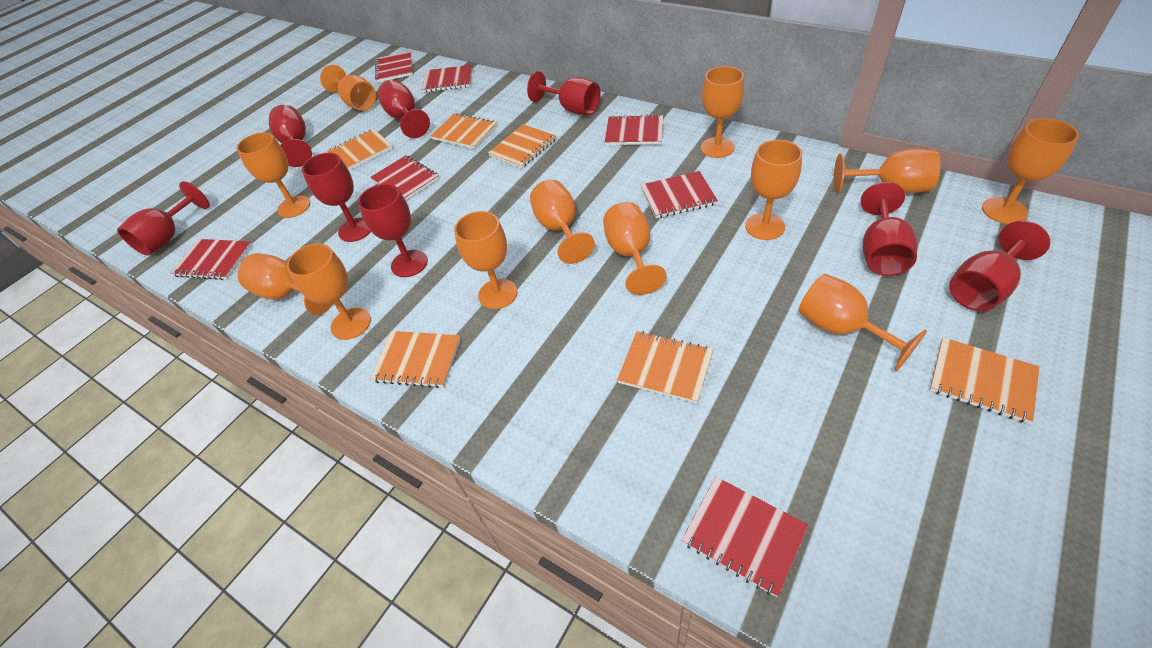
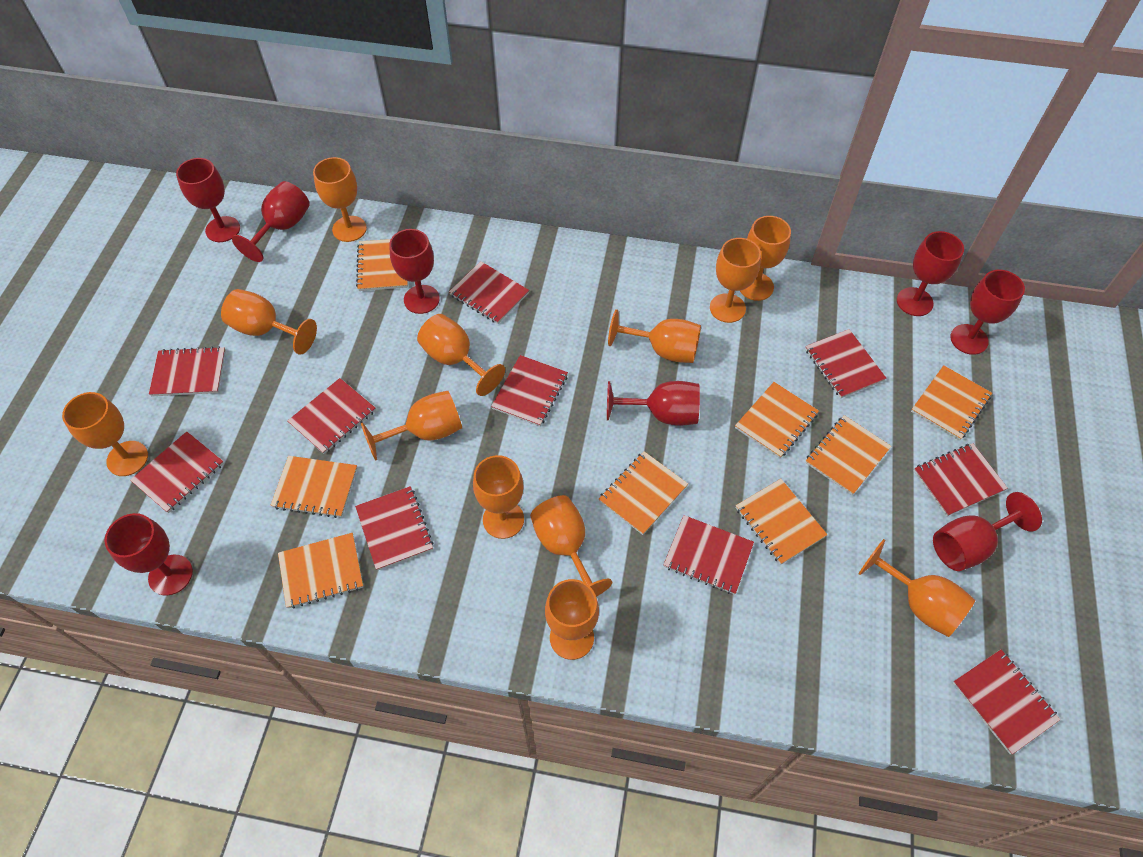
orange notebook: [327,129,393,170] [370,331,461,388] [431,113,497,149] [488,124,556,168] [617,331,713,403] [930,337,1040,424] = 6 -> [270,456,357,518] [278,533,363,608] [356,239,408,291] [599,451,688,535] [735,382,819,458] [736,479,828,565] [805,415,891,495] [911,365,992,440] = 8
red notebook: [171,239,252,280] [370,155,439,200] [375,51,413,82] [422,65,473,92] [605,114,663,145] [641,171,718,218] [682,477,808,597] = 7 -> [130,431,224,513] [149,346,226,396] [287,378,376,454] [355,486,434,571] [449,261,529,324] [491,355,568,427] [664,515,754,595] [805,329,886,398] [914,443,1008,516] [953,649,1061,755] = 10

